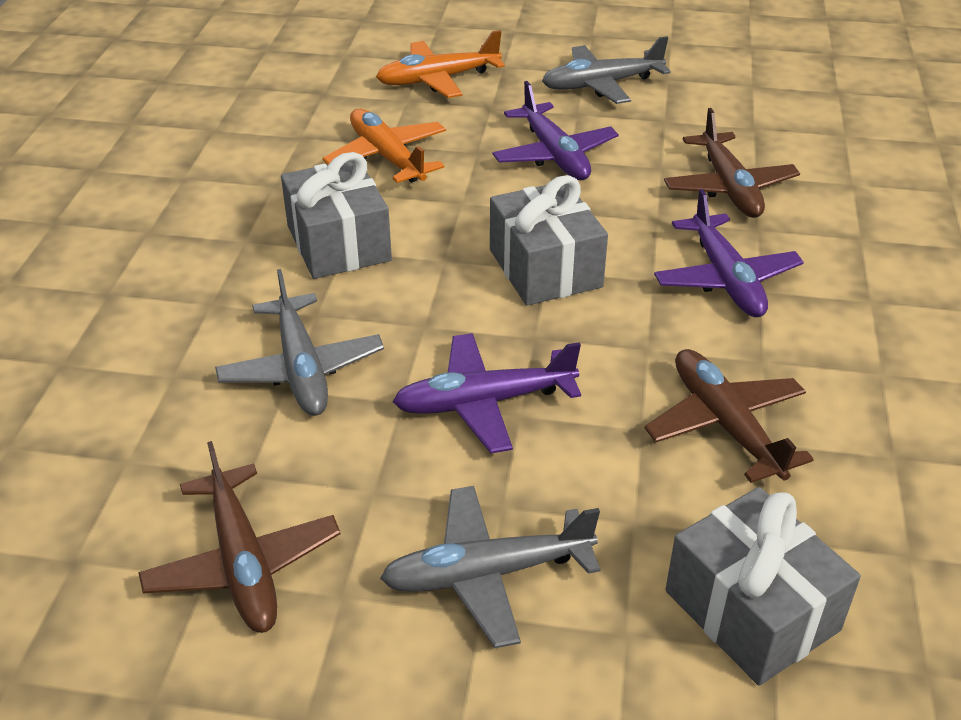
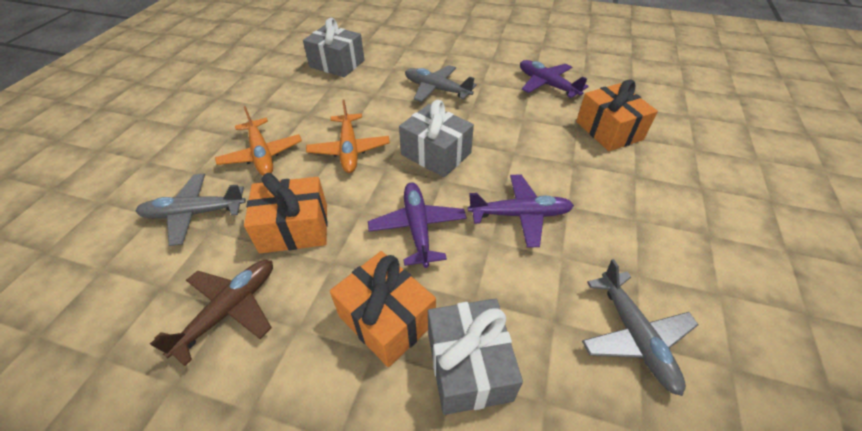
brown plane: [138,441,340,633] [644,349,814,483] [664,108,800,218] = 3 -> [150,260,273,366] = 1
orange gift: none = 0 -> [244,173,328,253] [330,251,436,367] [576,79,658,151] = 3

